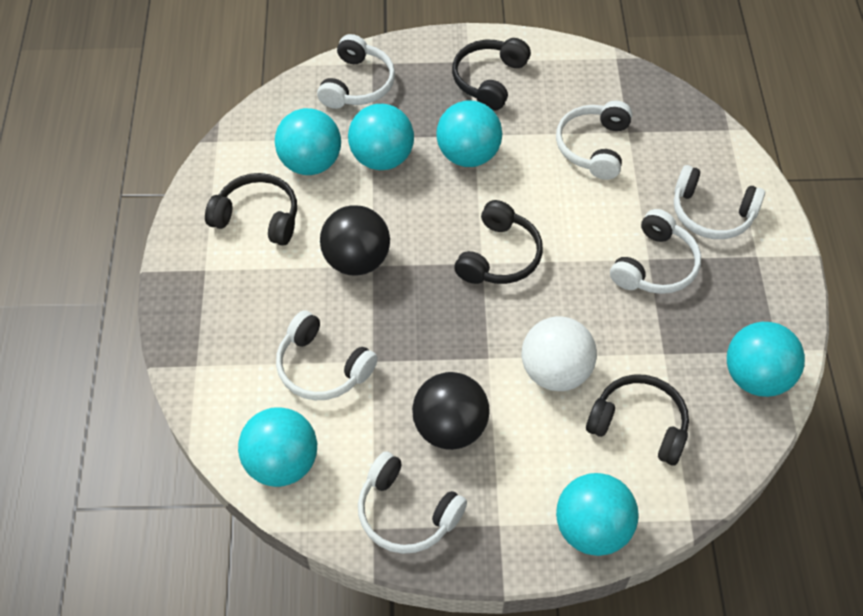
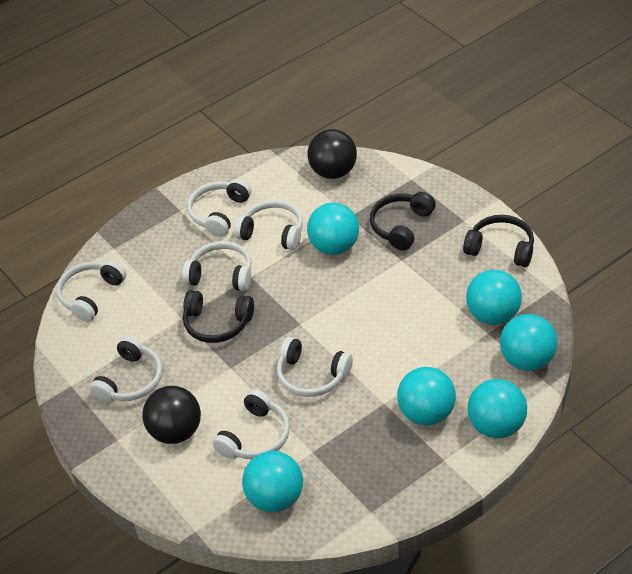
black headphones: [205,173,297,246] [452,38,531,111] [454,200,543,284] [586,374,689,465] = 4 -> [183,290,254,343] [370,192,436,251] [463,215,534,267] = 3
white ball: [522,316,597,391] = 1 -> none = 0
white headphones: [276,310,378,400] [317,34,395,109] [358,451,467,554] [556,101,632,180] [610,209,701,294] [674,165,765,239] = 6 -> [57,260,126,322] [89,336,163,402] [182,241,252,291] [187,179,251,237] [212,389,290,459] [234,200,303,250] [277,337,353,397] = 7

